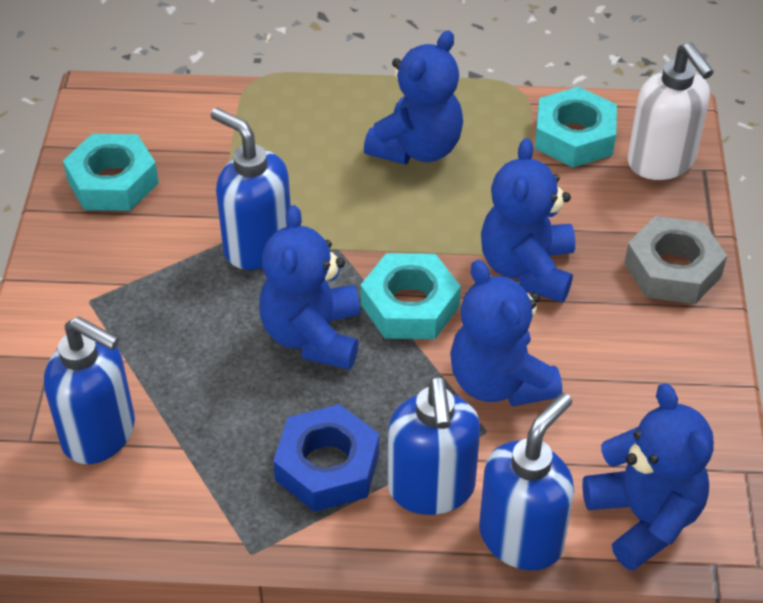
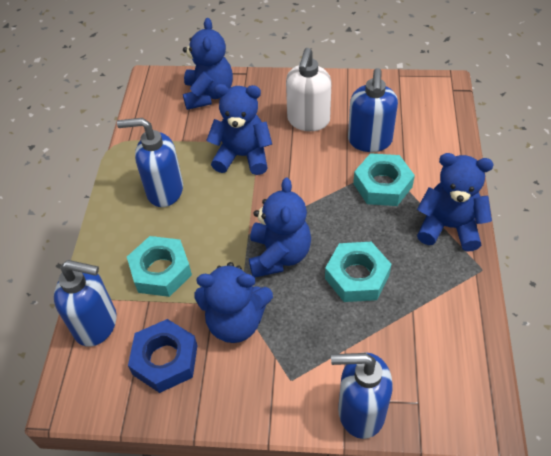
grey nut: [625,216,727,304] = 1 -> none = 0

